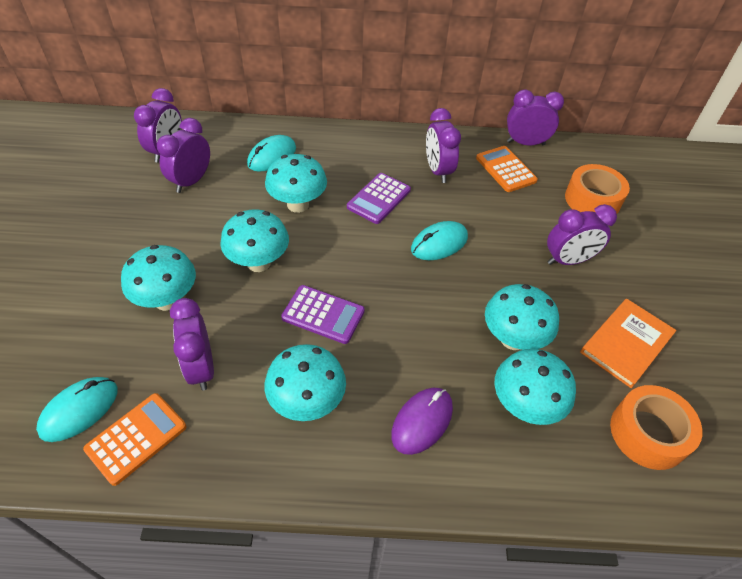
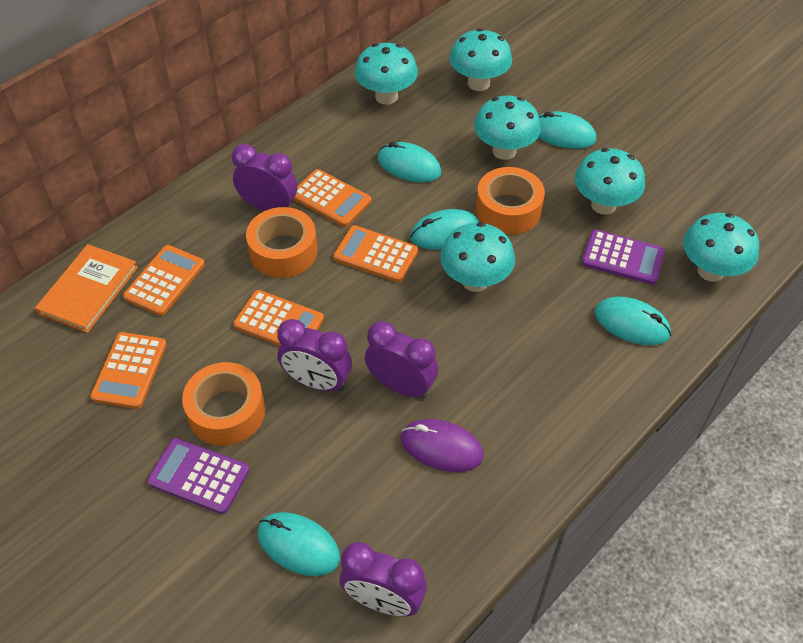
orange calculator: [83,393,186,486] [476,146,538,192] = 2 -> [90,332,167,409] [123,245,205,316] [233,290,324,346] [293,169,372,227] [333,225,418,282] = 5
orange tape: [565,164,630,214] [610,385,702,470] = 2 -> [182,362,265,446] [246,207,318,278] [476,167,545,235] = 3
purple clock: [134,88,182,163] [157,118,210,193] [170,298,214,390] [426,108,461,183] [507,89,564,145] [547,204,617,265] = 6 -> [232,144,297,211] [277,319,352,392] [340,542,427,616] [365,321,438,399] = 4
turquoise mouse: [36,377,118,442] [247,135,296,172] [411,221,468,260] = 3 -> [258,512,340,576] [378,142,442,183] [410,209,480,250] [538,111,596,149] [594,297,671,345] = 5

